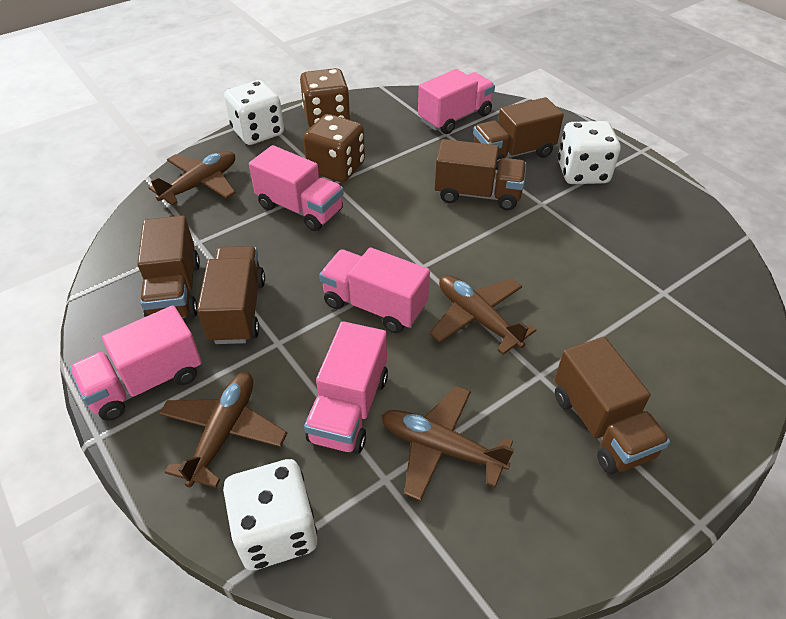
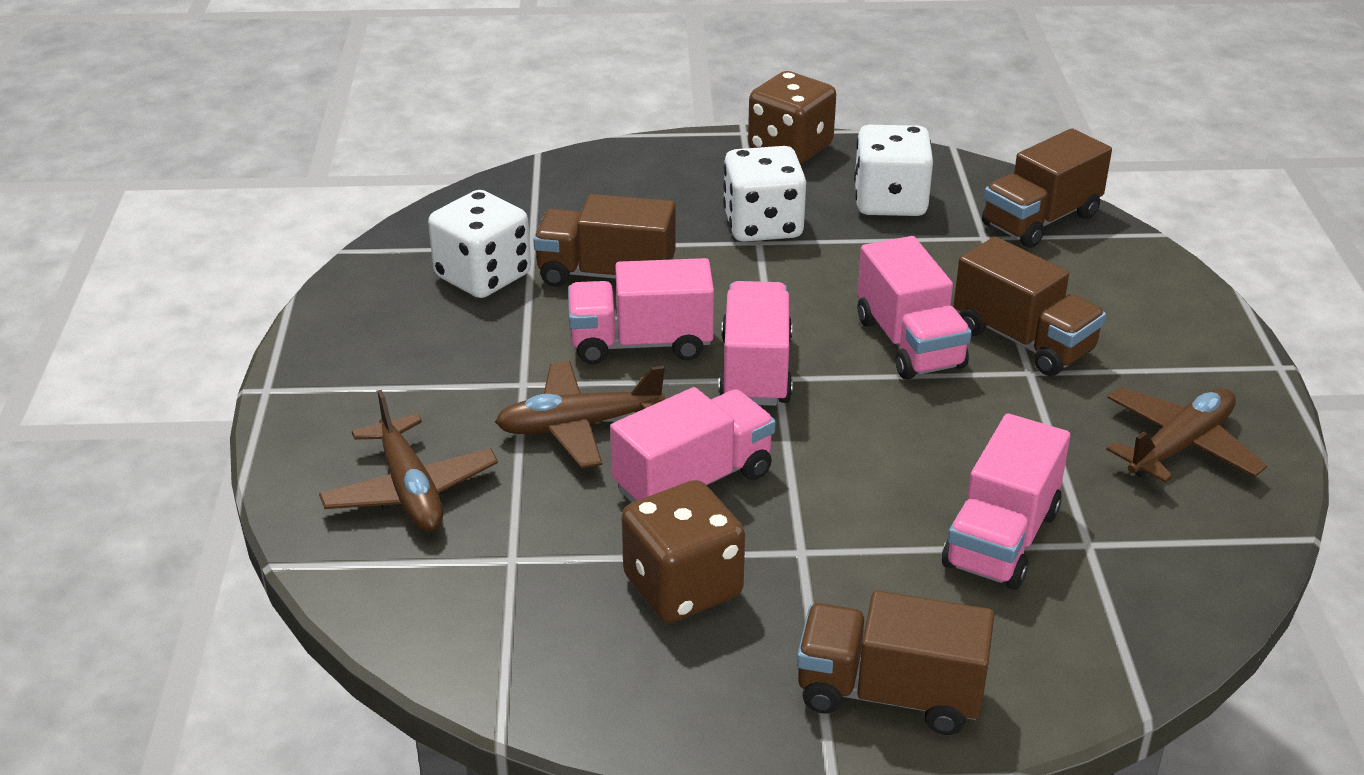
brown plane: [149,151,236,205] [159,372,287,488] [381,386,514,501] [430,275,536,355] = 4 -> [319,390,498,532] [495,361,665,468] [1106,387,1267,483] = 3
brown truck: [137,216,200,318] [197,246,265,344] [435,139,526,210] [473,97,564,170] [555,337,670,474] = 5 -> [533,194,676,287] [797,591,994,735] [954,237,1106,376] [982,128,1112,248] = 4

